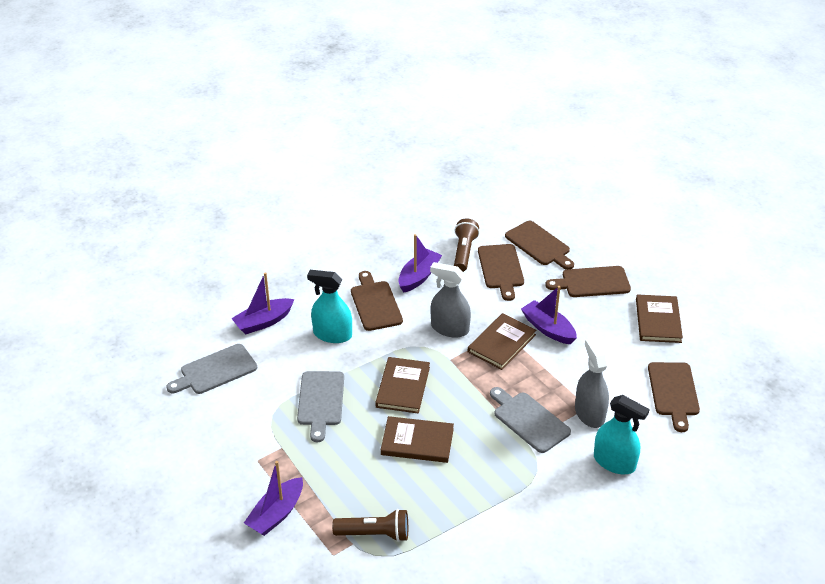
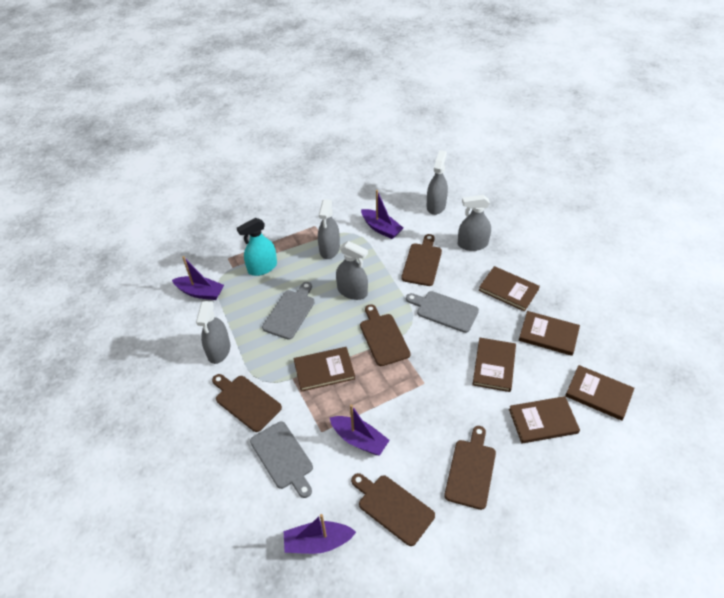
brown book: [375,357,430,413] [381,416,454,463] [468,313,536,370] [636,294,683,343] = 4 -> [294,347,355,392] [472,338,516,392] [479,266,540,312] [509,396,580,444] [519,311,580,356] [565,365,635,421] = 6
brown flashlight: [332,509,408,542] [454,218,479,272] = 2 -> none = 0
grey spray bottle: [430,262,471,338] [575,338,609,428] = 2 -> [196,301,230,364] [318,199,340,259] [336,241,368,300] [427,150,448,215] [458,195,491,251] = 5
turquoise spray bottle: [307,270,352,343] [594,395,650,474] = 2 -> [237,218,277,276] = 1

